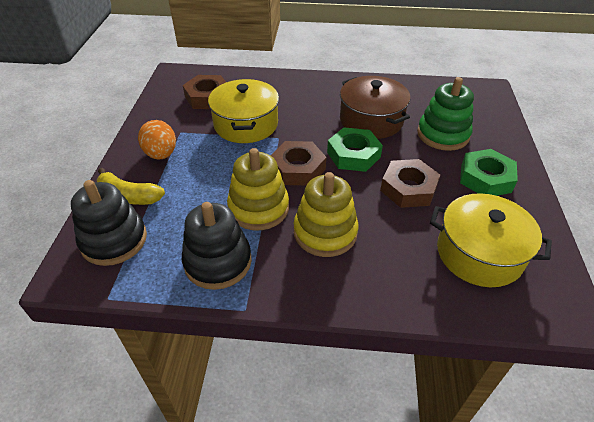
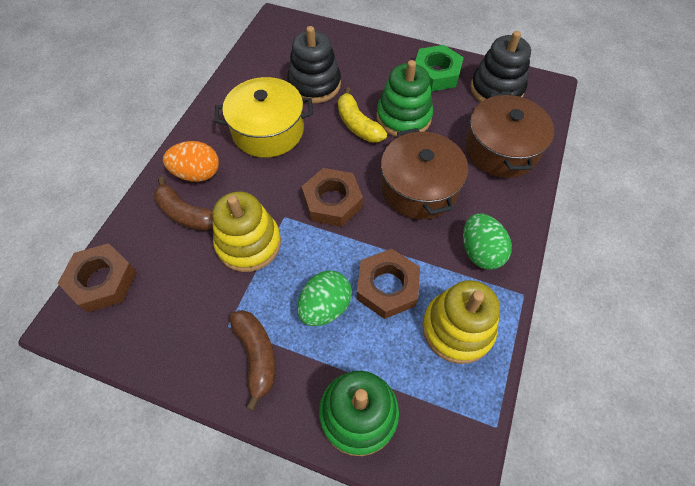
brown banana: none = 0 -> [154,177,213,231] [229,310,275,411] = 2
brown pot: [340,76,410,139] = 1 -> [381,128,468,219] [465,93,554,178] = 2
green egg: none = 0 -> [297,270,352,326] [463,213,512,269] = 2
green nut: [327,127,383,172] [460,149,518,196] = 2 -> [415,45,464,91] = 1
green stacking toy: [417,77,474,151] = 1 -> [319,371,399,456] [377,60,433,137] = 2
yellow pot: [208,79,279,143] [430,193,552,287] = 2 -> [215,77,313,158] = 1

